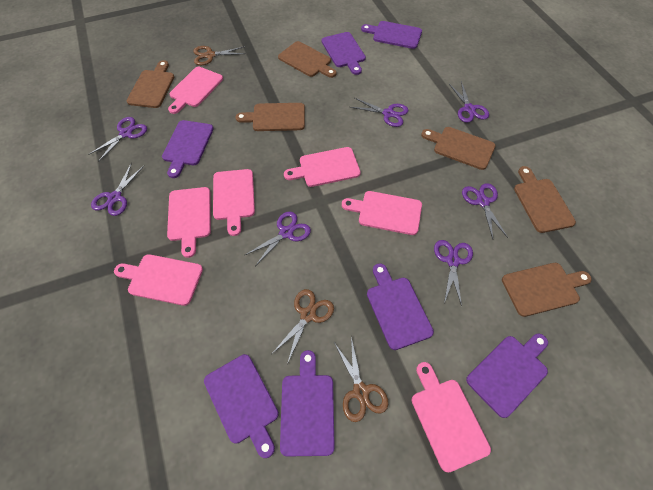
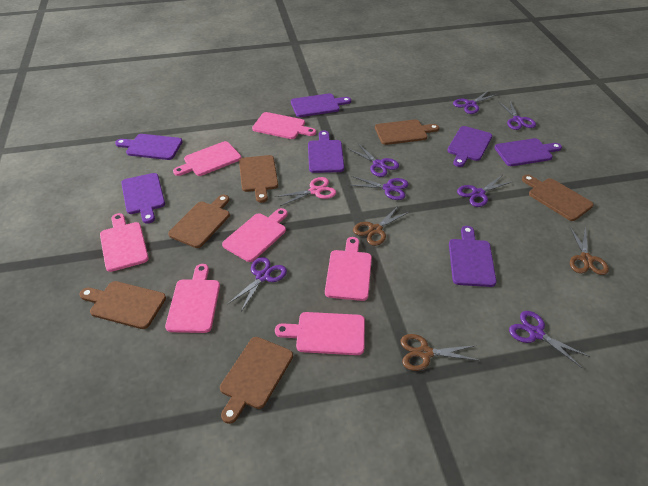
pink scissors: none = 0 -> [275,177,336,206] = 1

